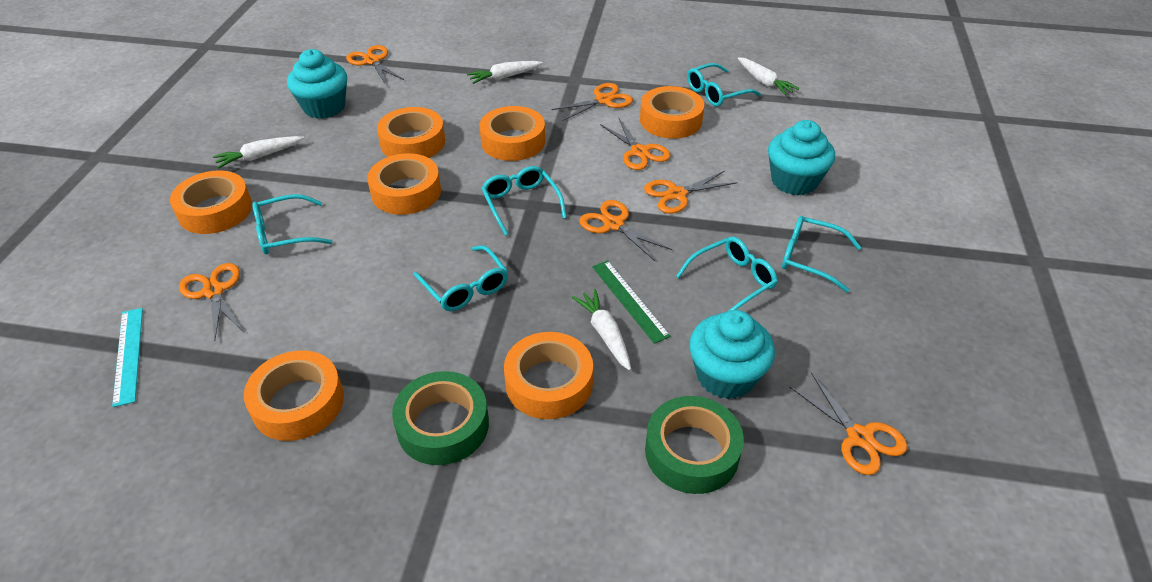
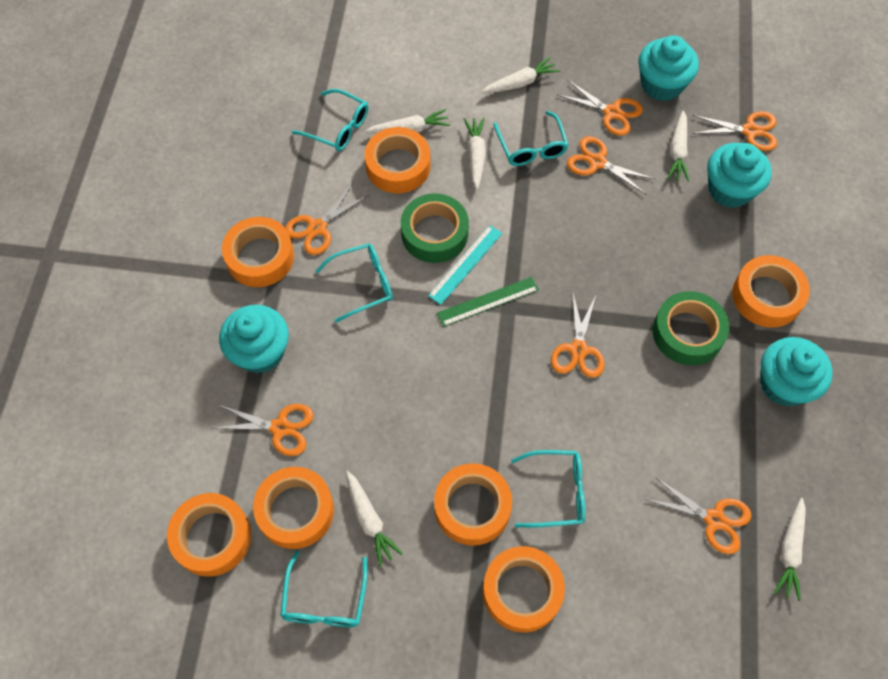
turquoise cupcake: [287,49,347,119] [689,310,775,399] [768,120,835,195] = 3 -> [219,305,289,373] [639,35,699,101] [707,143,772,208] [760,337,833,407] = 4
turquoise glasses: [252,194,332,254] [413,245,508,311] [481,166,567,236] [676,237,778,311] [687,63,761,107] [782,216,862,292] = 6 -> [280,551,368,627] [292,89,368,151] [316,243,393,323] [493,111,568,166] [511,450,585,528] = 5
white carrot: [213,136,304,169] [467,61,543,84] [572,289,631,371] [738,57,799,96] = 4 -> [346,471,403,566] [365,109,450,134] [464,118,486,190] [482,57,560,93] [667,110,689,182] [774,498,806,601] = 6

